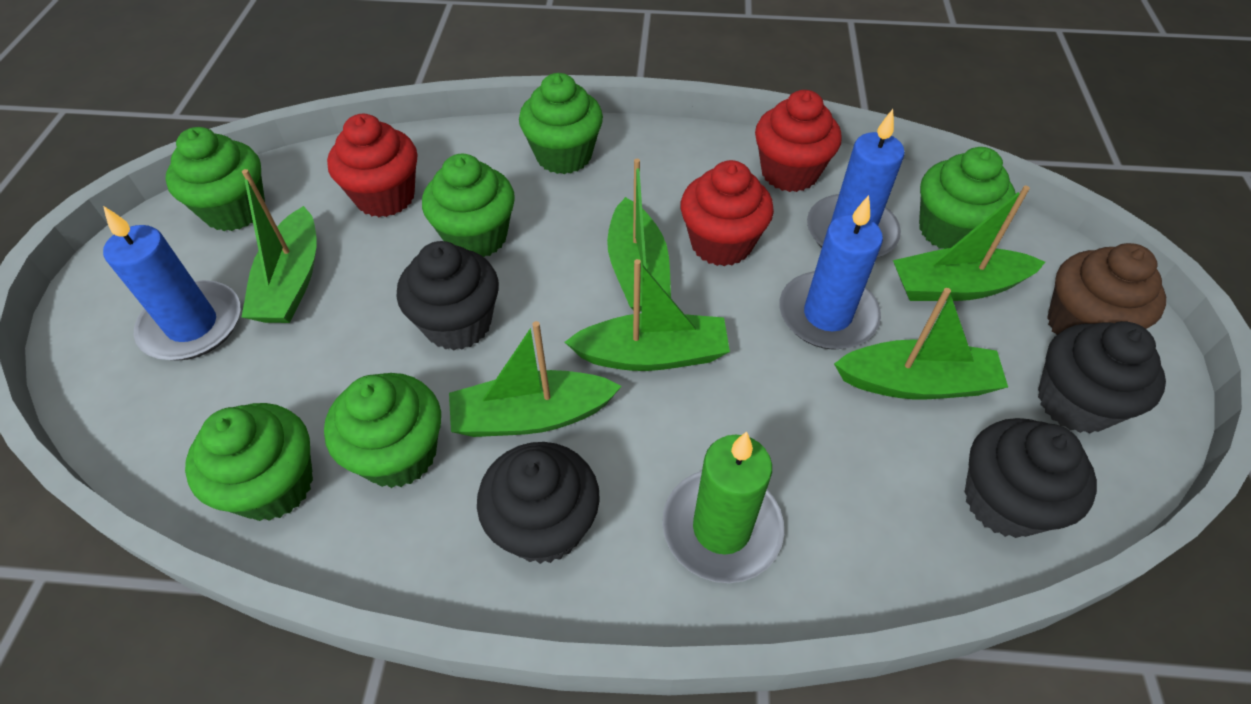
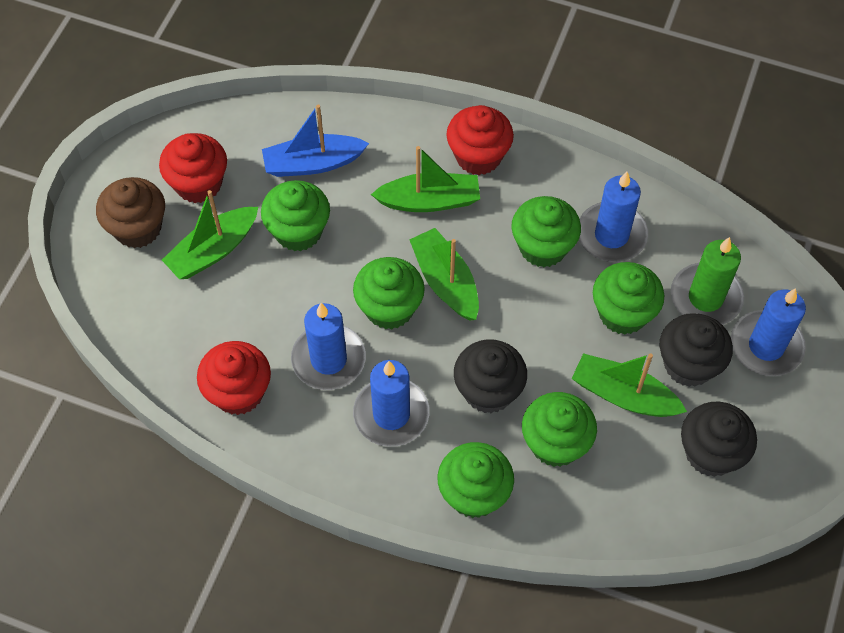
black cupcake: [397,241,499,350] [477,442,600,564] [964,418,1097,538] [1038,321,1166,434] = 4 -> [454,339,527,413] [660,313,733,387] [681,402,757,477] = 3
blue boat: none = 0 -> [262,104,369,177] = 1
blue candle: [103,206,240,361] [779,195,883,350] [807,109,905,258] = 3 -> [291,303,366,390] [353,360,430,447] [579,172,648,262] [731,288,806,376] = 4
green boat: [242,169,316,323] [449,321,622,437] [565,259,730,371] [607,159,671,312] [834,288,1008,399] [893,186,1045,301] = 6 -> [162,190,258,279] [371,146,480,212] [409,228,479,321] [571,353,687,417] = 4

